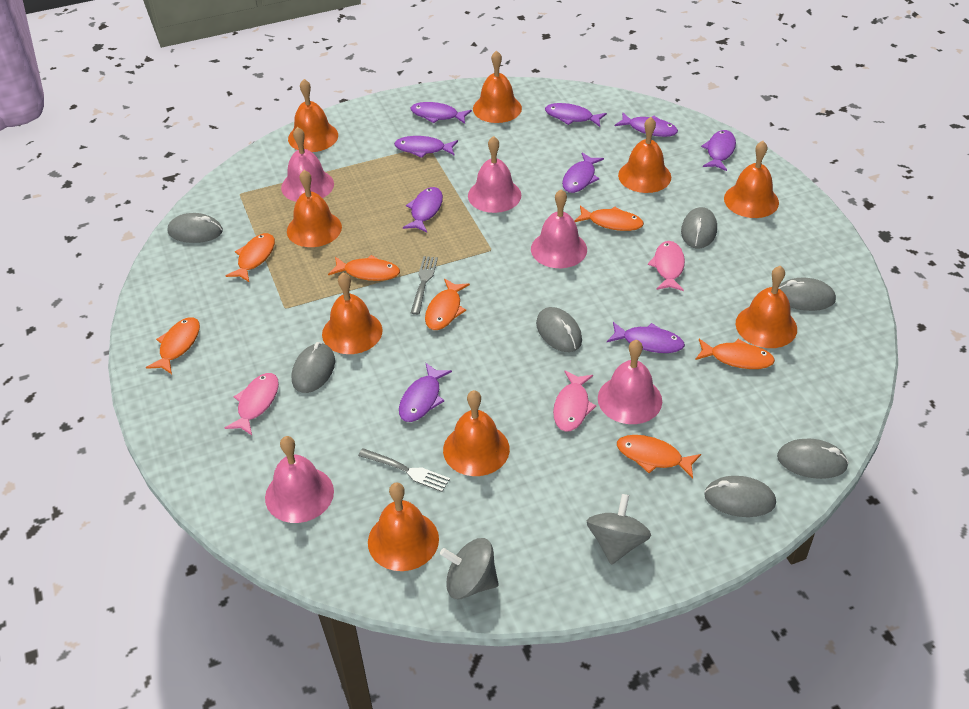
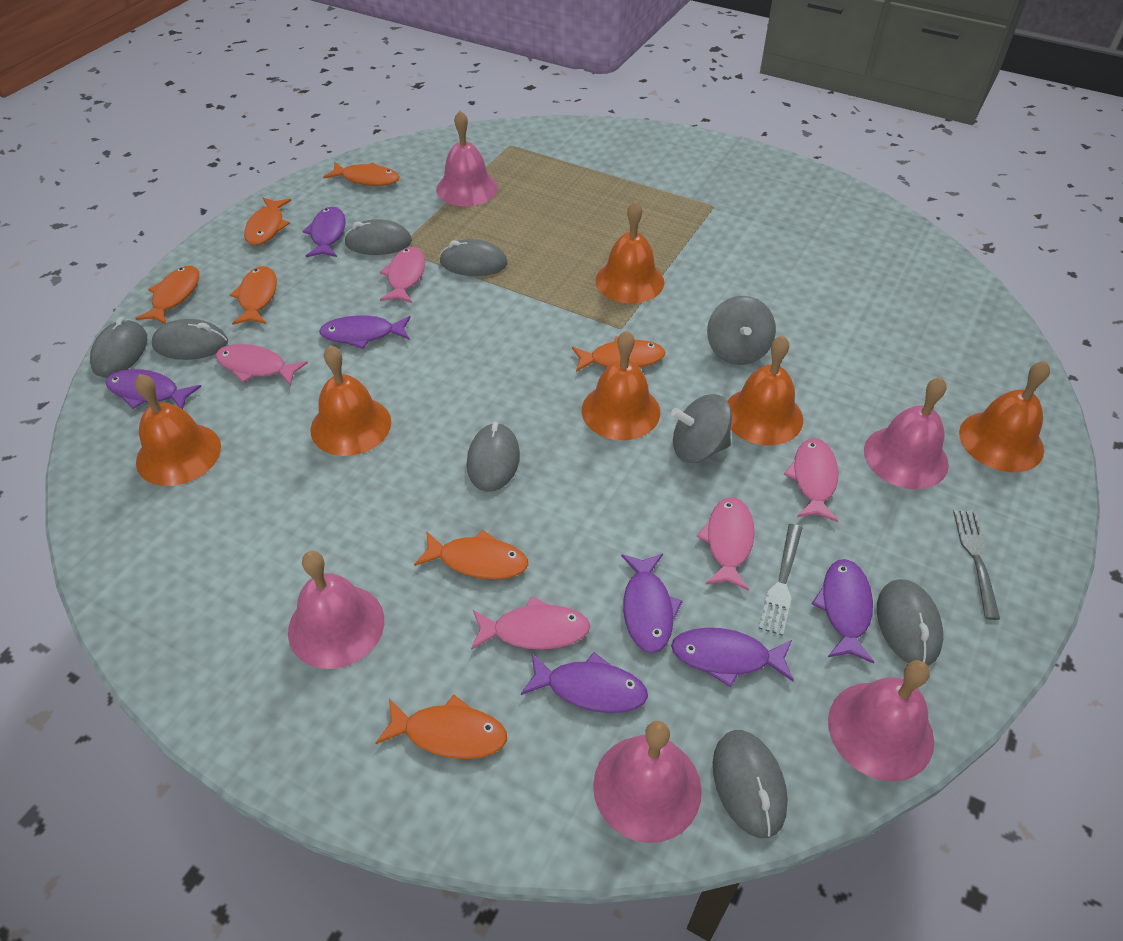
orange bell: [287,170,342,247] [288,79,338,152] [322,273,382,354] [368,482,439,571] [443,390,510,476] [473,50,522,123] [618,117,671,193] [724,141,779,218] [735,266,797,348] = 9 -> [135,374,221,486] [310,345,391,456] [582,330,660,440] [596,201,664,303] [727,335,803,446] [959,361,1050,472] = 6
pink fish: [225,373,279,435] [553,371,596,432] [648,241,685,291] = 3 -> [216,344,308,386] [380,247,425,303] [471,597,590,650] [696,497,755,591] [784,438,839,522] = 5
purple fish: [394,136,458,158] [399,363,452,422] [403,187,443,233] [410,102,472,124] [545,103,607,127] [562,153,604,193] [607,322,685,353] [615,112,678,137] [701,130,736,171] = 9 -> [105,369,201,409] [302,207,346,257] [319,315,411,349] [521,652,648,713] [621,553,683,653] [671,628,794,687] [812,559,874,664] = 7

